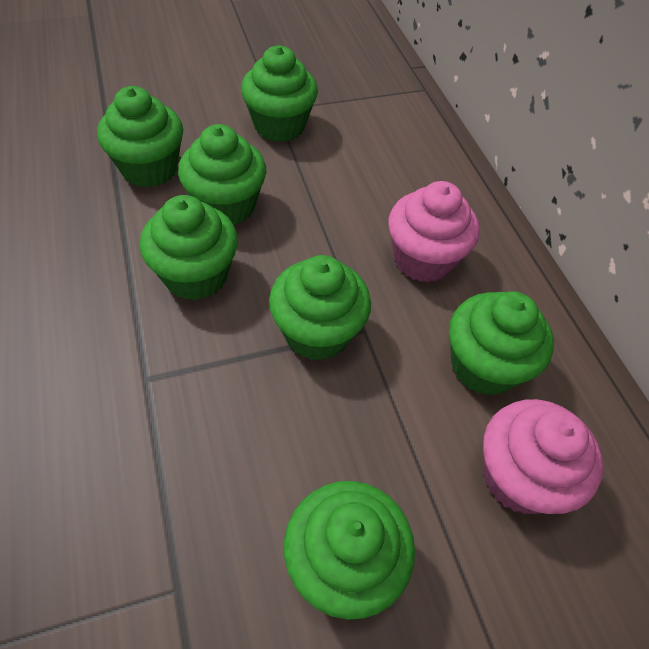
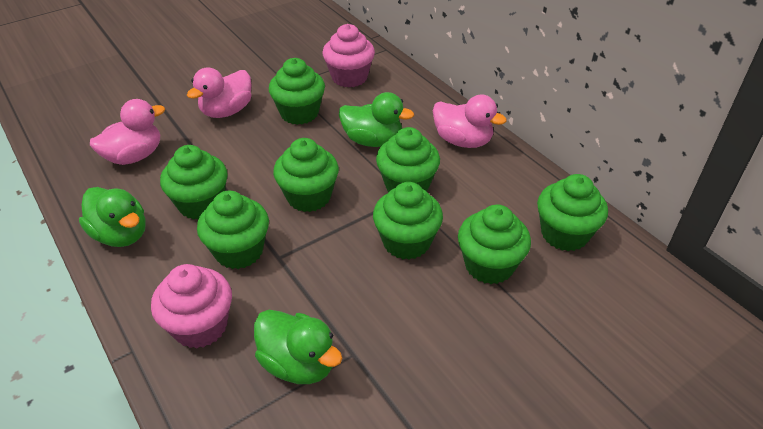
green cupcake: [97,86,183,187] [140,195,238,301] [178,124,266,225] [241,46,318,142] [269,255,371,361] [284,481,415,619] [449,291,554,396] = 7 -> [160,145,228,219] [197,191,269,269] [269,58,325,125] [273,138,339,212] [373,182,443,260] [376,127,440,192] [458,205,531,284] [537,174,608,251] = 8
green duck: none = 0 -> [79,187,146,247] [254,310,343,384] [339,92,414,147] = 3
pink duck: none = 0 -> [90,99,165,165] [187,67,252,118] [433,94,507,148] = 3

